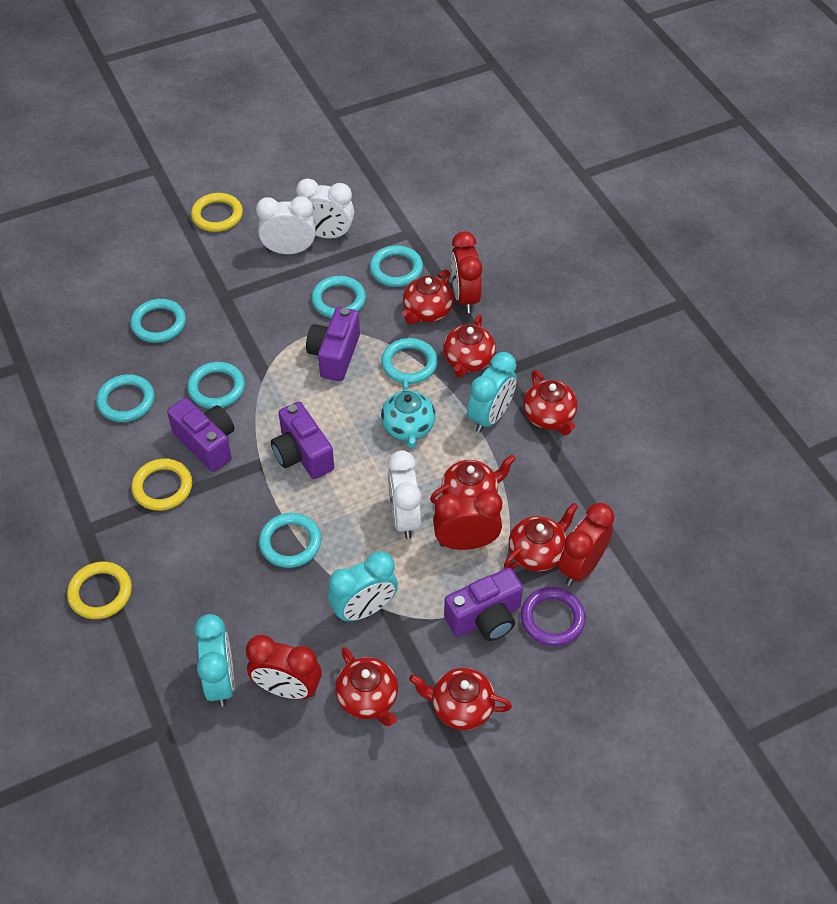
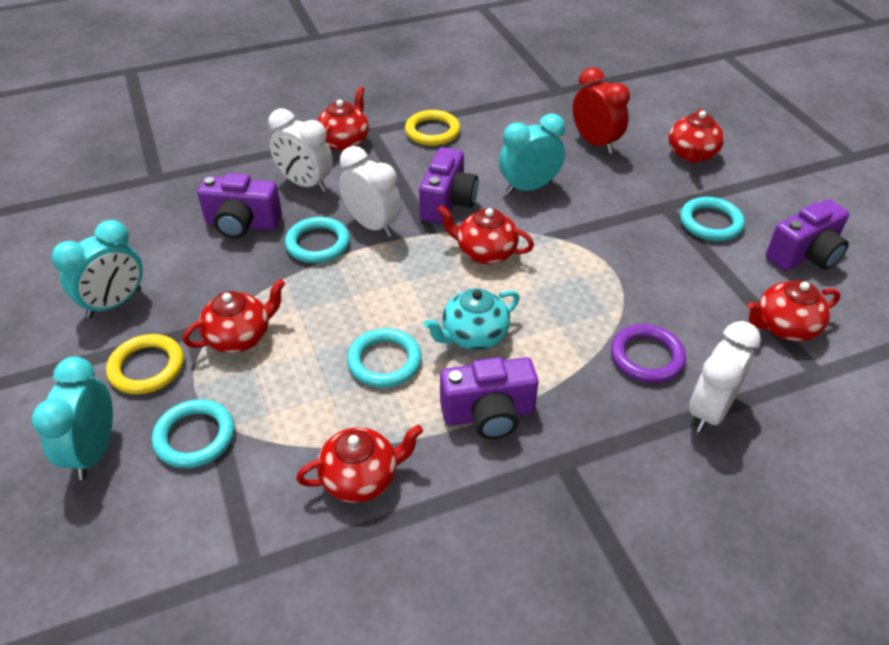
red clock: [246,635,322,699] [433,490,502,550] [451,231,482,313] [558,503,614,586] = 4 -> [573,67,630,154] = 1
red teapot: [335,647,398,726] [402,270,454,324] [409,668,512,730] [430,455,516,504] [443,315,496,378] [504,503,578,571] [523,370,578,435] = 7 -> [183,279,285,353] [296,425,423,503] [317,86,369,151] [437,205,534,264] [669,109,724,164] [747,280,840,341] = 6
turquoise ring: [96,374,155,422] [130,299,186,343] [187,362,245,409] [259,513,321,568] [311,276,366,318] [370,245,423,287] [381,338,438,384] = 7 -> [152,399,235,468] [285,217,350,263] [347,328,422,388] [680,197,745,241] = 4
yellow ring: [67,562,132,619] [131,459,192,511] [191,193,243,232] = 3 -> [106,334,184,394] [405,110,460,146] = 2

